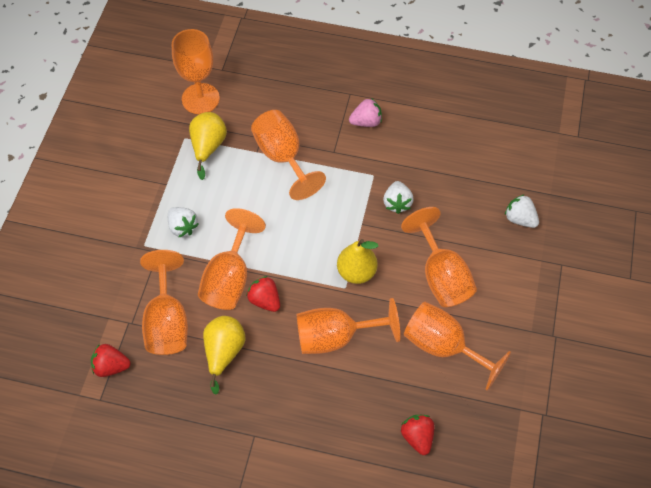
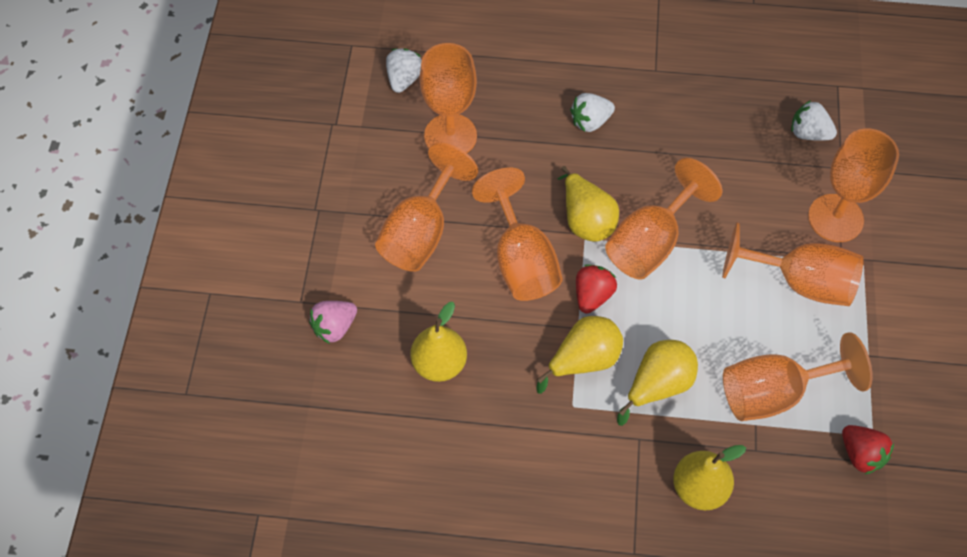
red strawberry: [91,344,131,377] [246,276,280,312] [401,415,434,455] = 3 -> [576,264,617,313] [842,425,894,475] = 2
yellow pear: [189,112,227,180] [203,316,246,395] [337,239,378,284] = 3 -> [411,302,467,382] [536,316,623,394] [558,166,619,242] [617,340,698,426] [673,445,746,510] = 5

